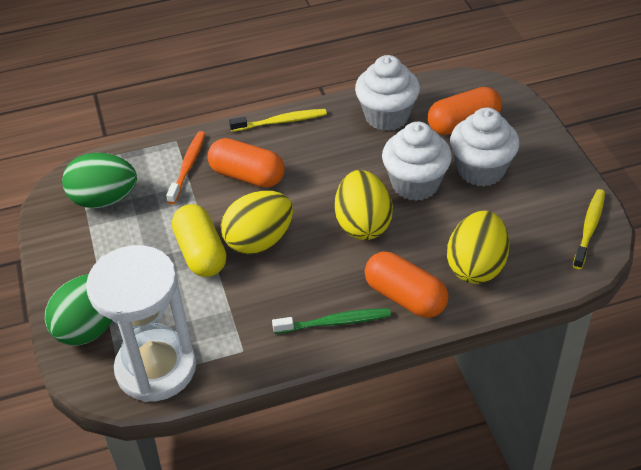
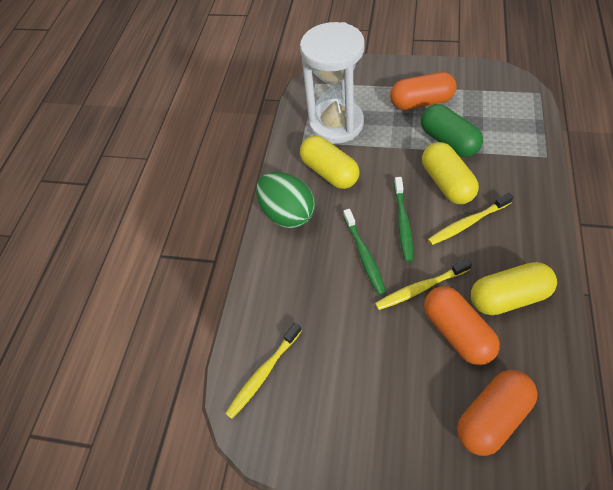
green capsule: none = 0 -> [421,104,483,157] = 1
green egg: [45,274,113,346] [62,153,137,208] = 2 -> [256,172,315,228] = 1
green toothbrush: [272,308,391,334] = 1 -> [343,209,386,295] [394,177,413,262] = 2
orange toothbrush: [166,131,205,204] = 1 -> none = 0
white cupcake: [355,55,420,131] [382,122,452,201] [450,108,519,186] = 3 -> none = 0
yellow capsule: [172,204,226,277] = 1 -> [300,136,359,189] [422,142,479,204] [471,262,557,315] = 3
yellow egg: [221,191,293,254] [335,170,393,240] [447,211,509,284] = 3 -> none = 0
yellow toothbrush: [229,109,327,132] [573,189,605,269] = 2 -> [225,323,302,419] [375,259,472,310] [428,193,513,245] = 3

